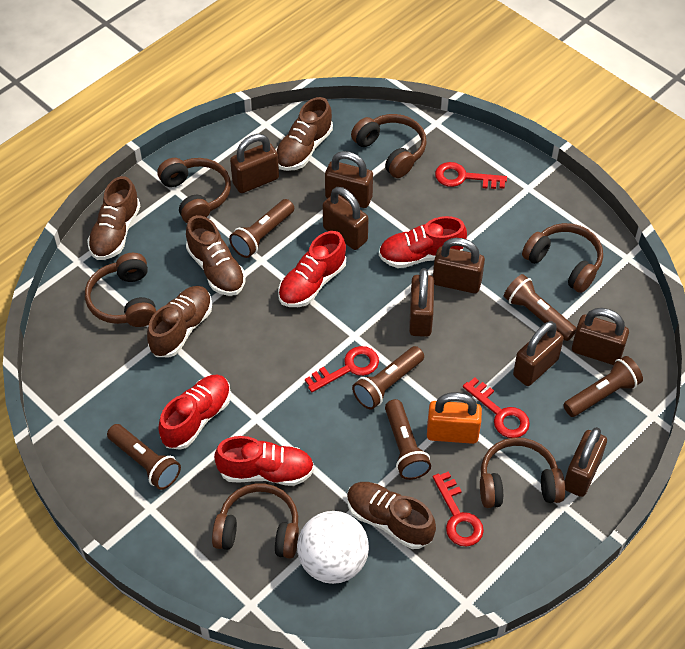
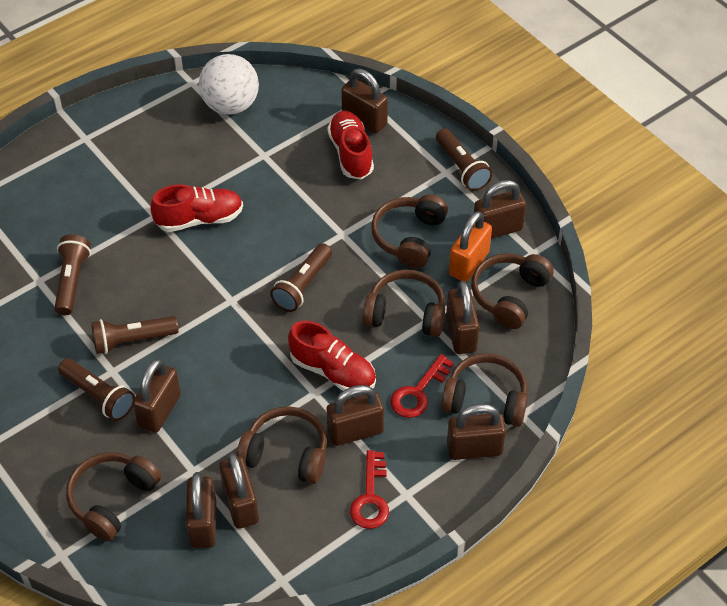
brown flashlight: [107,424,181,490] [229,199,294,258] [352,346,424,410] [385,399,431,480] [504,274,576,341] [563,356,643,417] = 6 -> [54,235,91,315] [58,358,135,421] [91,316,178,354] [270,243,332,312] [436,128,492,191] = 5
brown shoe: [87,176,140,260] [147,286,212,357] [186,215,246,296] [275,97,333,171] [347,482,436,549] = 5 -> none = 0
red key: [305,346,379,392] [433,471,484,547] [435,162,507,189] [463,377,530,438] = 4 -> [350,450,389,529] [391,354,454,418] = 2
red shoe: [158,375,231,450] [214,436,314,486] [278,231,346,307] [379,216,467,268] = 4 -> [151,184,243,232] [288,321,376,391] [327,111,374,179] = 3

